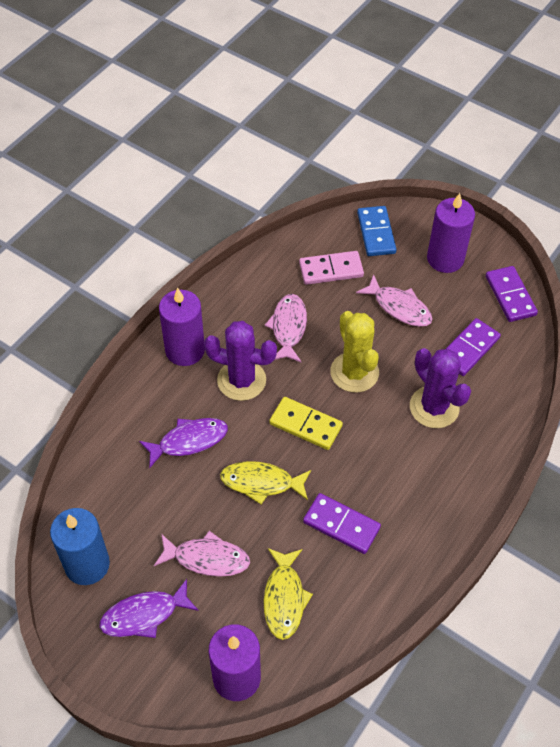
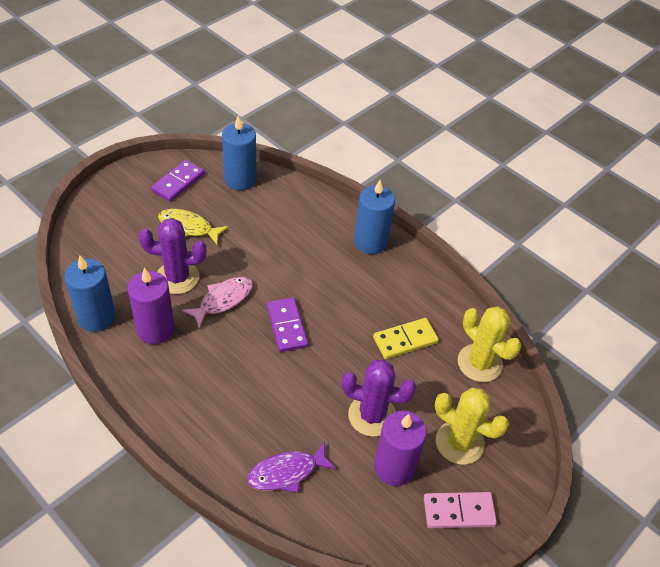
blue candle: [50,508,110,585] = 1 -> [64,255,116,332] [222,115,257,190] [354,180,395,254] = 3
blue domino: [357,206,396,256] = 1 -> none = 0
pink fish: [154,531,250,577] [265,294,307,363] [356,274,433,327] = 3 -> [182,277,253,328] = 1
purple candle: [159,288,205,366] [209,624,261,701] [427,193,475,273] = 3 -> [127,268,175,344] [374,411,427,486] = 2
purple domino: [303,493,381,554] [446,318,501,376] [486,266,538,322] = 3 -> [151,160,204,202] [267,298,308,352] = 2
purple fish: [100,579,199,638] [139,418,228,468] = 2 -> [247,442,336,493] = 1
yellow cactus: [330,311,379,393] = 1 -> [435,387,509,465] [458,306,522,382] = 2
yellow fish: [220,461,311,505] [264,548,313,640] = 2 -> [158,209,229,244] = 1

